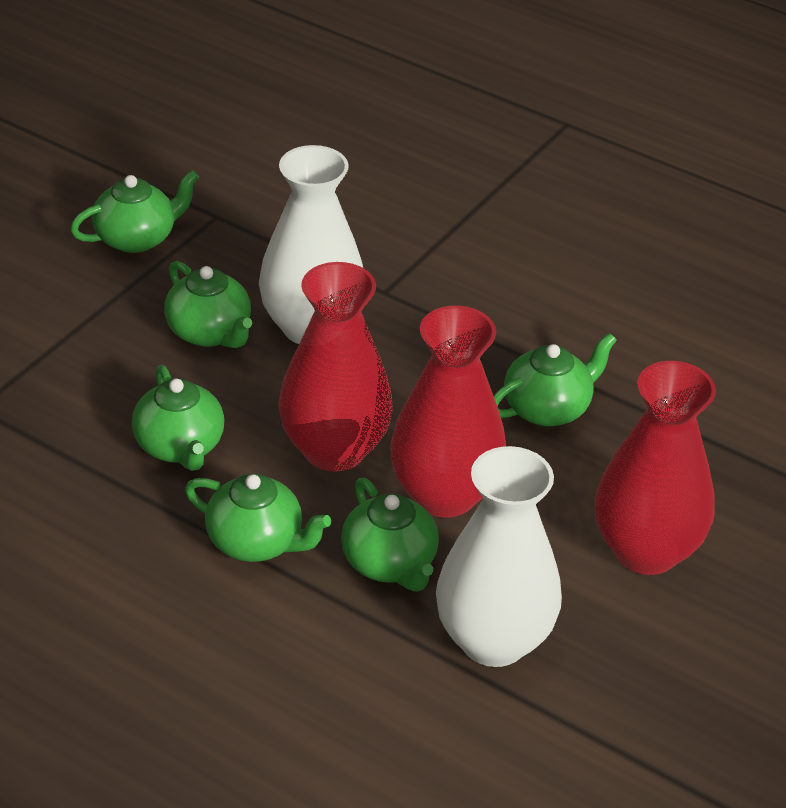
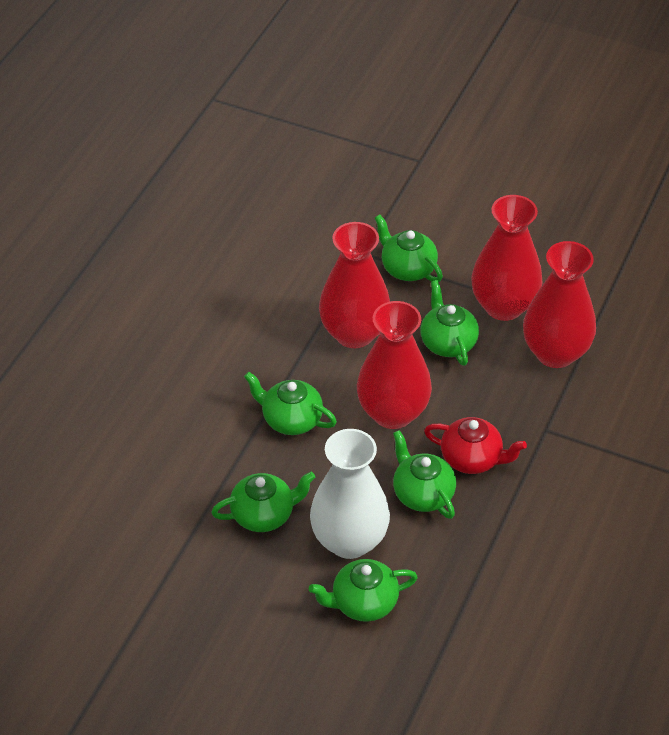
red teapot: none = 0 -> [424,417,527,474] = 1
red vase: [278,262,393,472] [390,306,506,518] [595,361,716,575] = 3 -> [319,222,390,348] [357,301,432,429] [471,195,543,321] [523,241,596,368] = 4
white vase: [259,145,363,344] [436,446,562,667] = 2 -> [310,429,390,559] = 1

